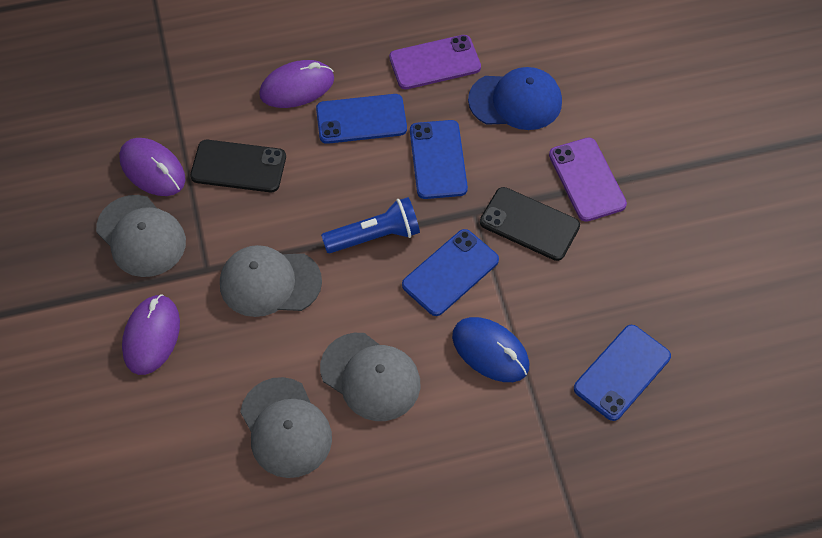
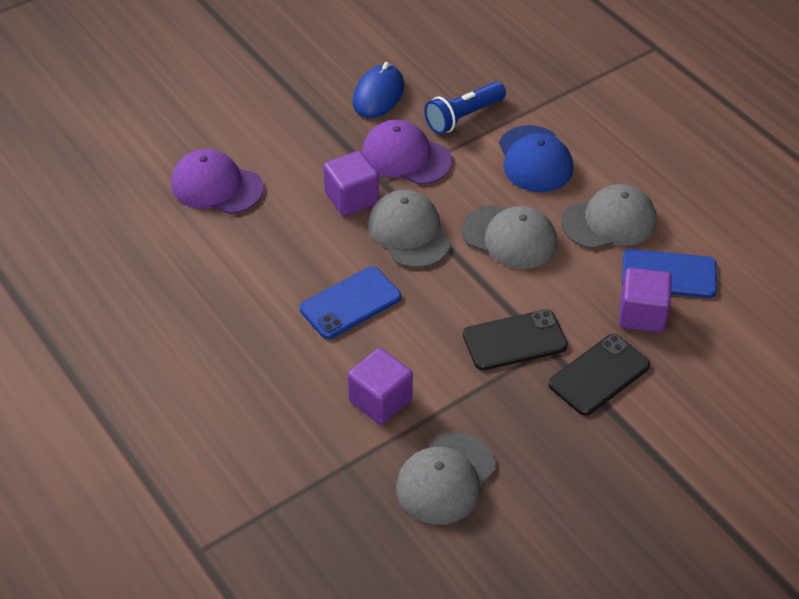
blue phone: [316,94,407,144] [402,229,499,316] [410,120,468,199] [574,325,671,421] = 4 -> [300,266,401,339] [622,249,717,298] = 2
purple cap: none = 0 -> [171,149,264,214] [362,120,452,185] = 2
purple cube: none = 0 -> [323,151,379,216] [348,348,413,425] [619,268,672,333] = 3
purple mouse: [119,138,185,196] [122,294,180,375] [259,60,334,108] = 3 -> none = 0
purple phone: [389,35,481,89] [549,137,627,222] = 2 -> none = 0

